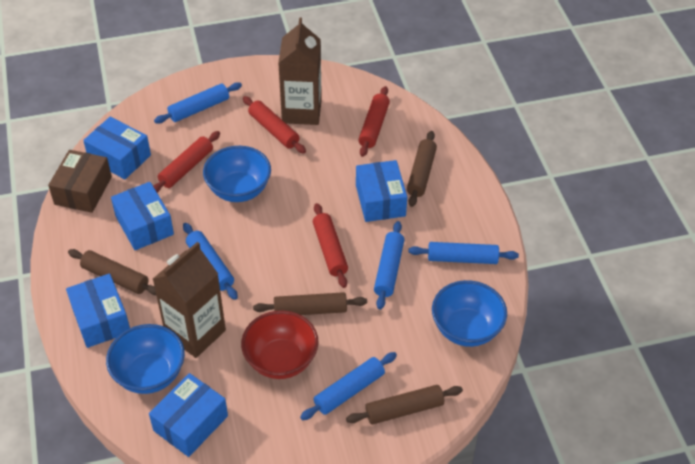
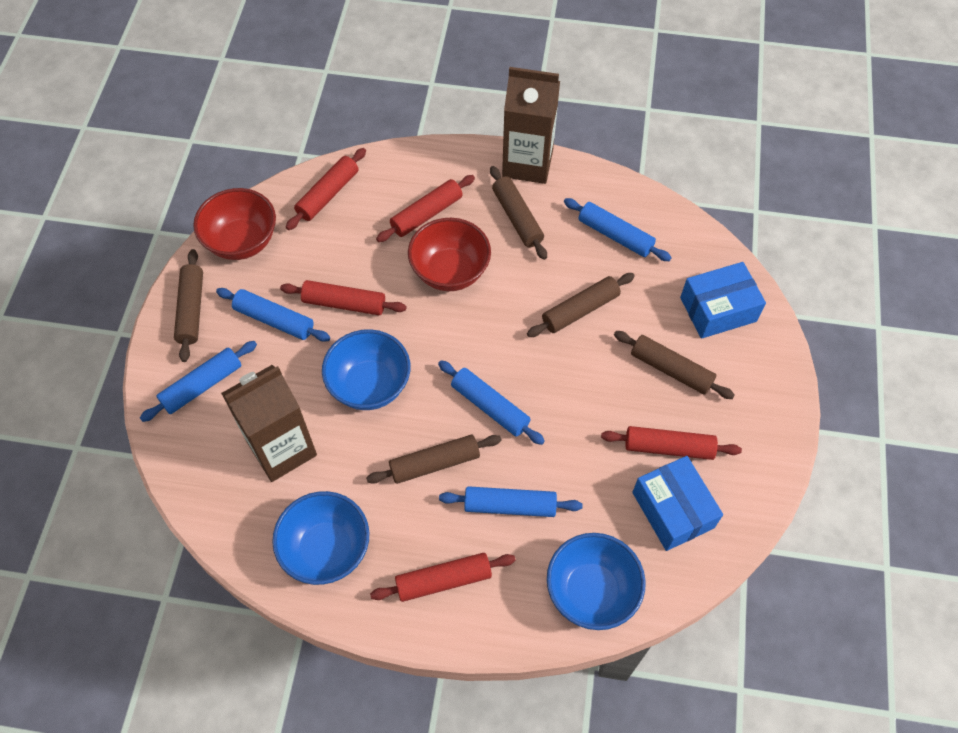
blue box: [66,274,130,348] [83,117,151,179] [111,182,174,250] [149,373,228,457] [356,160,407,222] = 5 -> [632,456,723,551] [680,262,766,339] = 2
brown box: [48,150,112,213] = 1 -> none = 0
brown rolling pin: [68,249,156,296] [253,292,367,315] [346,385,463,425] [407,131,437,207] = 4 -> [174,249,203,362] [366,435,501,484] [490,166,547,260] [527,273,635,337] [614,331,735,399] = 5
red bowl: [241,310,319,379] = 1 -> [193,188,276,260] [408,218,491,291] = 2
red rolling pin: [153,131,220,193] [243,96,306,154] [313,203,348,288] [358,86,390,157] = 4 -> [280,280,406,315] [286,148,366,230] [370,553,516,602] [376,175,475,242] [601,426,742,460] = 5

